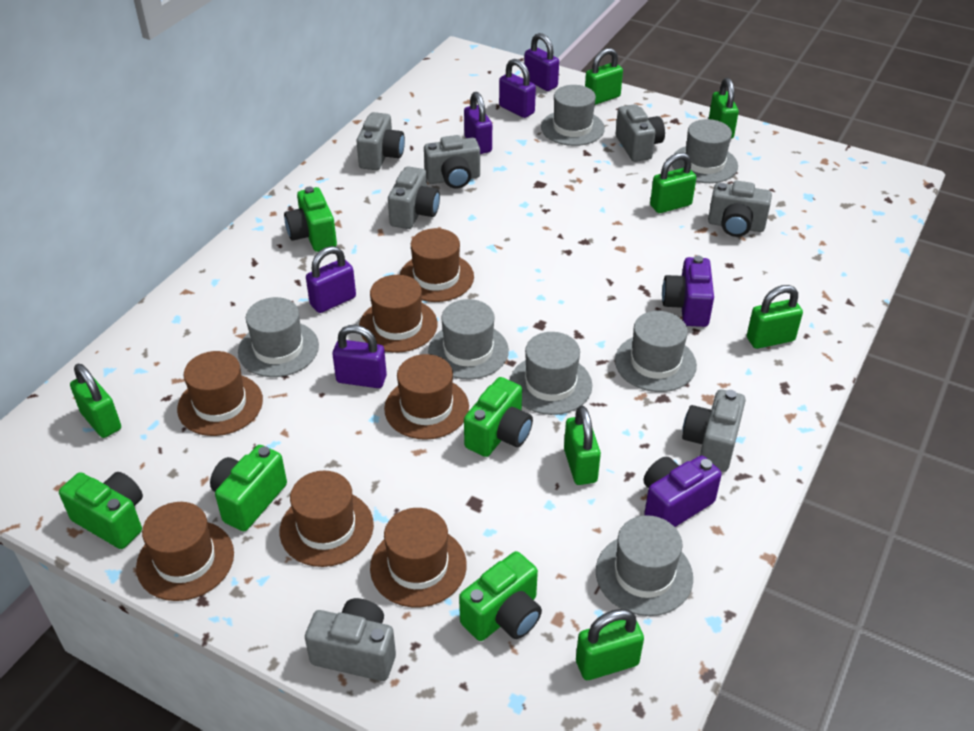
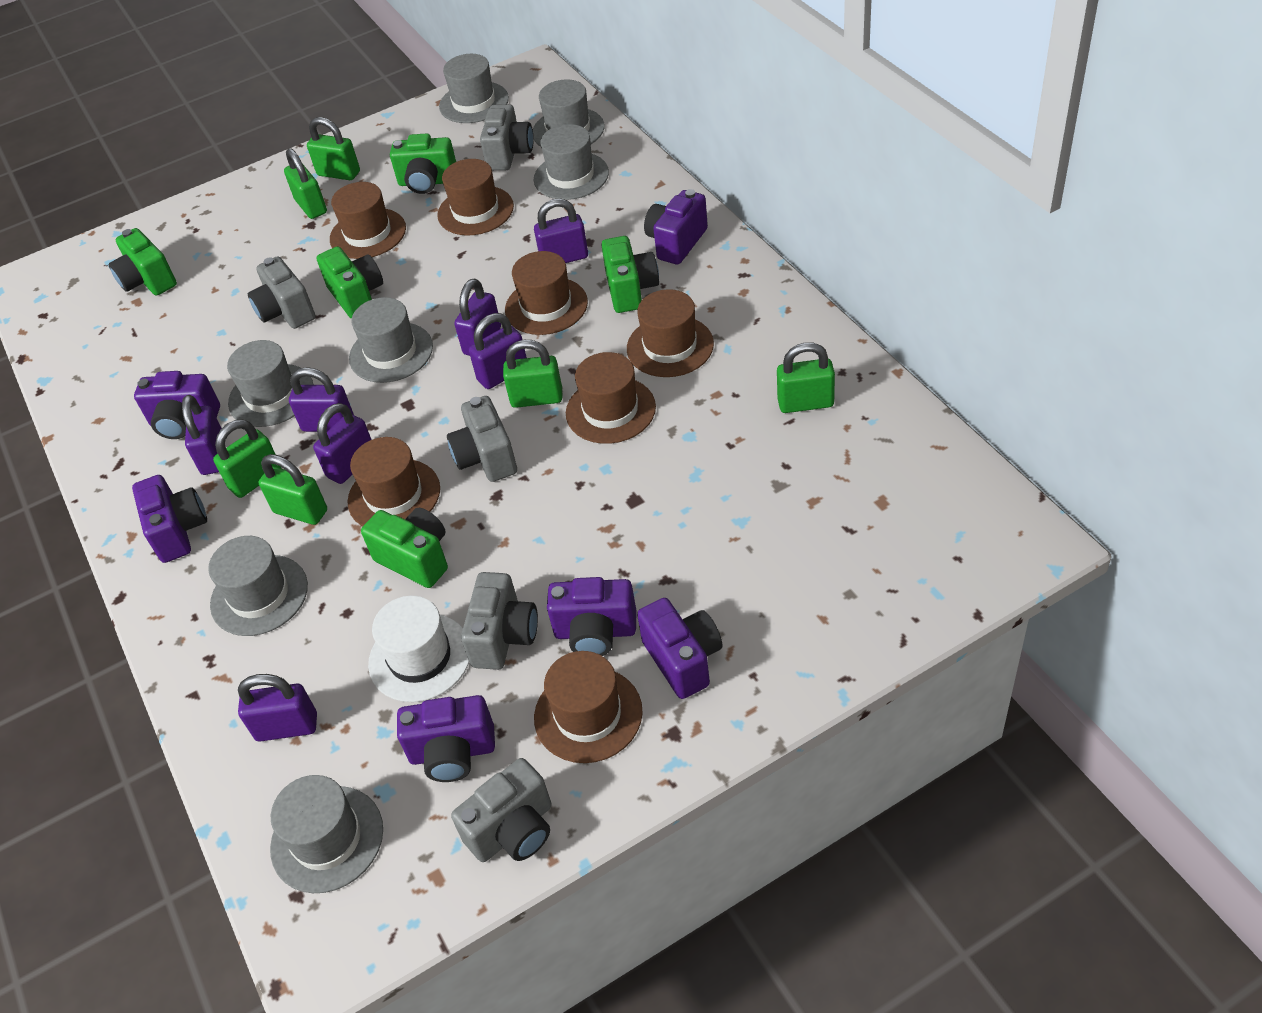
green padlock: [70,364,121,438] [564,406,601,485] [576,609,644,680] [585,48,623,105] [650,153,696,213] [709,78,739,139] [747,285,803,349] = 7 -> [213,419,281,498] [259,454,327,525] [284,148,327,219] [307,117,360,180] [503,340,562,408] [777,342,835,413] = 6
grey camera: [305,598,396,681] [356,112,405,170] [388,166,440,229] [424,135,480,188] [616,104,665,162] [682,389,746,472] [708,181,772,237] = 7 -> [248,256,315,329] [447,396,517,482] [451,758,552,862] [461,572,538,670] [480,104,534,171] = 5
purple camera: [644,455,722,527] [662,256,714,327] = 2 -> [132,475,207,563] [134,371,220,439] [397,695,495,782] [547,577,636,656] [637,598,723,699] [644,189,708,264] = 6
purple padlock: [306,246,356,313] [332,325,387,388] [464,92,492,154] [499,59,536,118] [524,33,559,91] = 5 -> [182,395,222,475] [238,674,317,742] [289,367,354,432] [313,403,371,484] [454,279,501,356] [469,313,527,389] [534,199,588,263] = 7
white hat: none = 0 -> [368,596,469,702] = 1

